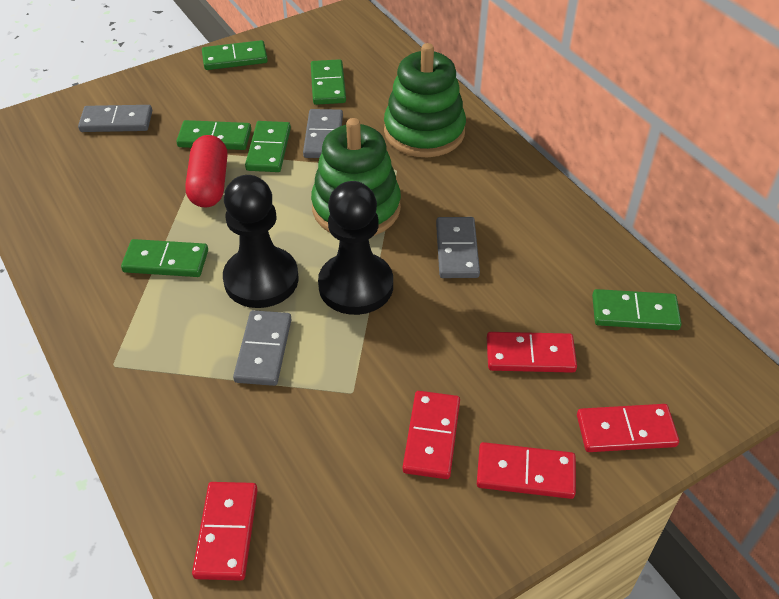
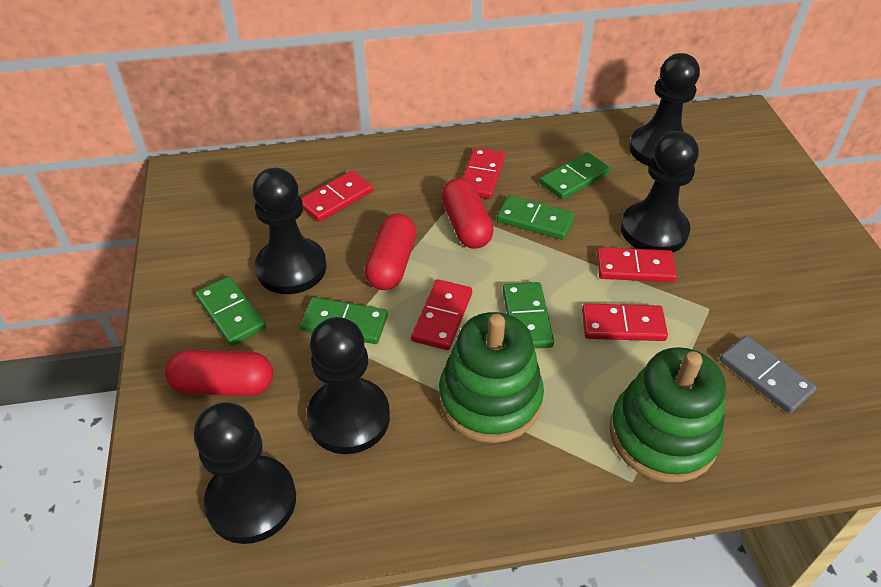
black pawn: [223,175,299,308] [318,181,393,315] = 2 -> [194,402,296,544] [252,168,327,294] [307,317,390,454] [621,131,699,252] [629,53,700,166] = 5
green domino: [121,239,208,277] [176,120,251,150] [202,40,268,70] [245,121,291,172] [311,59,346,105] [592,289,681,330] = 6 -> [195,276,266,346] [300,297,388,344] [497,195,574,240] [503,282,554,349] [540,152,610,200] = 5
grey domino: [78,105,152,132] [233,310,292,386] [303,109,343,158] [436,217,480,278] = 4 -> [720,336,817,413] = 1
red capsule: [185,135,227,207] = 1 -> [165,350,273,396] [365,214,416,290] [441,178,494,249] = 3

